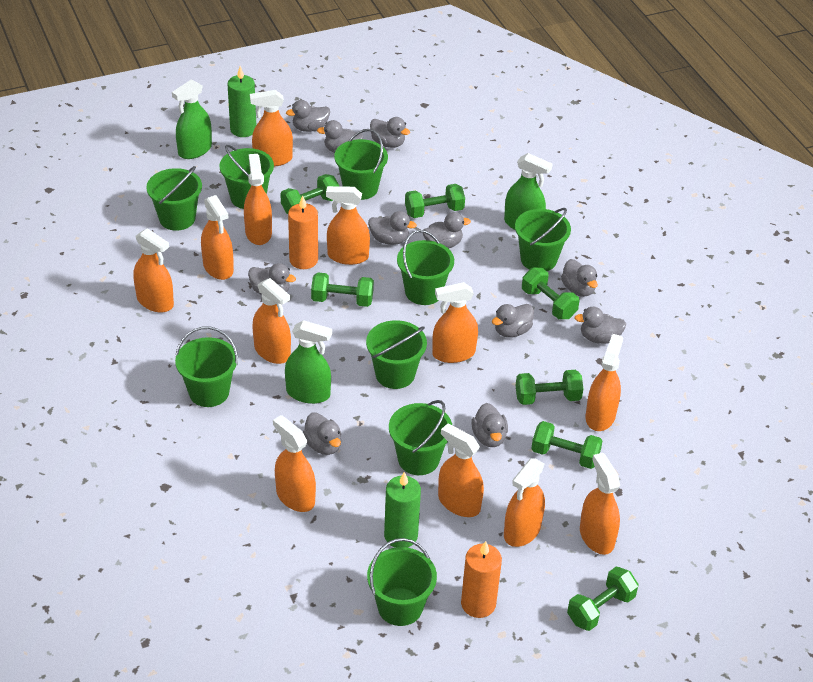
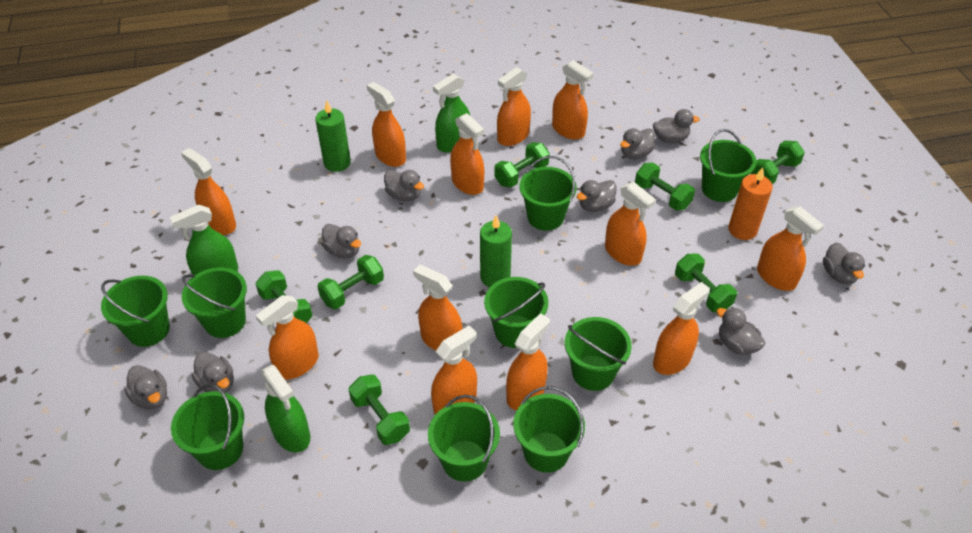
grey duck: [248,263,296,295] [286,100,330,132] [303,413,341,455] [317,120,364,153] [368,211,417,245] [370,117,410,148] [423,212,471,249] [471,403,508,447] [492,304,534,338] [561,259,598,297] [574,307,626,344] = 11 -> [124,365,167,410] [192,352,234,393] [322,224,361,258] [384,170,424,202] [577,180,617,212] [620,128,655,159] [653,109,700,143] [716,307,765,355] [823,243,865,284] = 9
orange candle: [288,195,318,269] [461,541,502,618] = 2 -> [728,167,773,240] = 1

